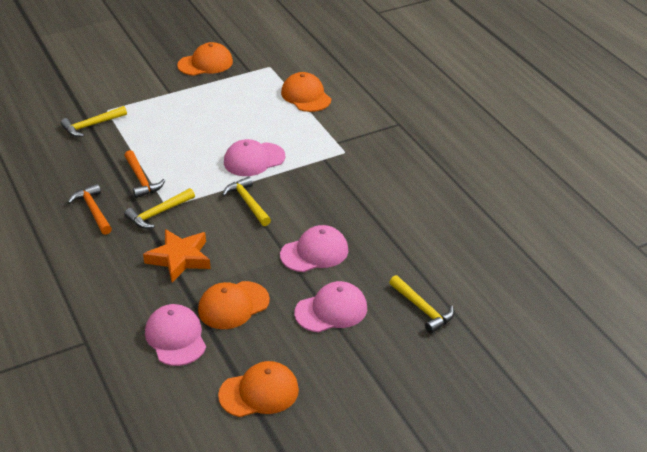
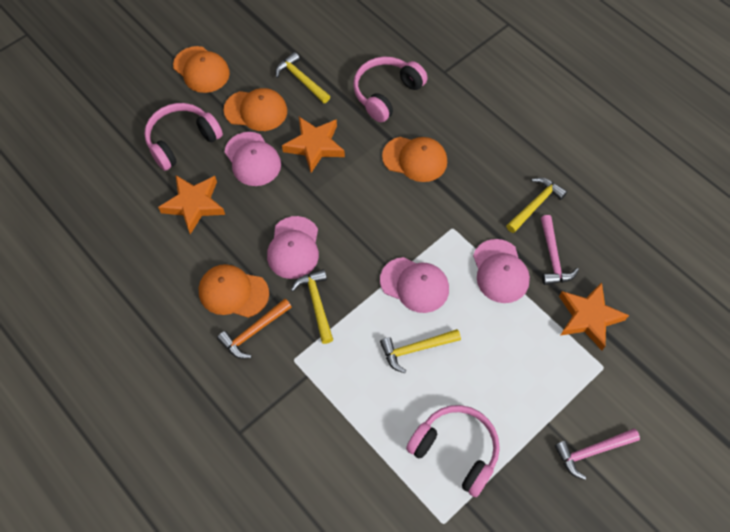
orange hammer: [68,184,112,235] [124,150,165,198] = 2 -> [217,299,292,359] = 1
orange star: [143,229,211,282] = 1 -> [158,175,225,235] [282,117,345,173] [559,282,629,351] = 3
pink hammer: none = 0 -> [541,215,579,285] [554,429,640,480] = 2
pink headphones: none = 0 -> [144,103,223,171] [353,57,428,122] [406,405,500,497] = 3

